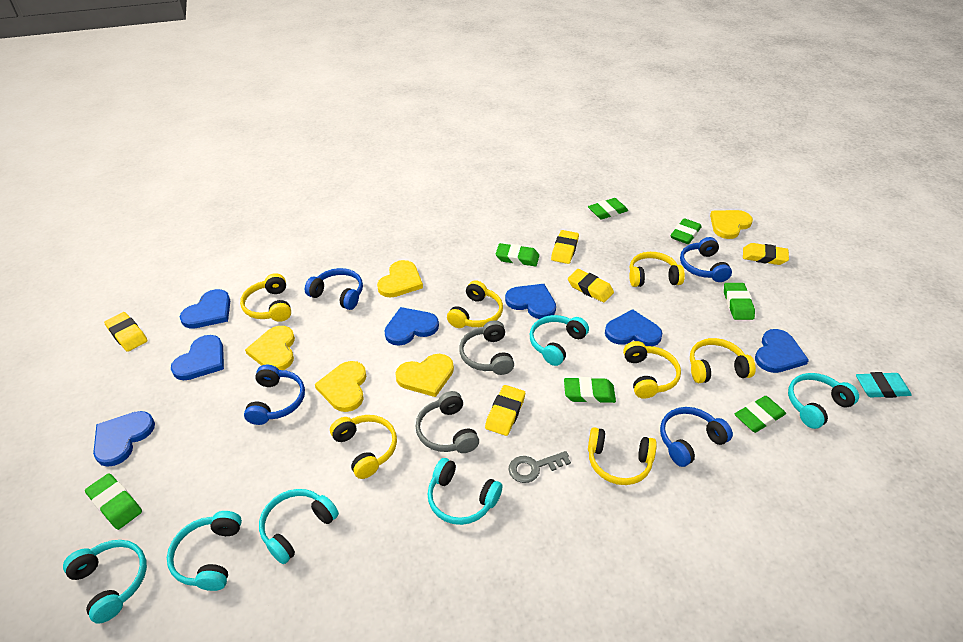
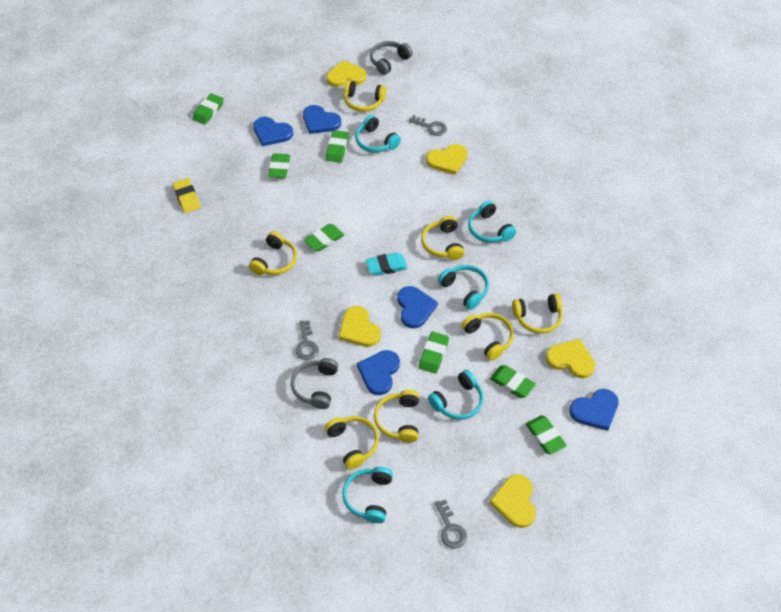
blue headphones: [244,365,305,425] [305,268,363,310] [660,407,733,467] [680,237,732,282] = 4 -> none = 0
blue heart: [93,411,155,467] [171,335,224,380] [180,289,230,329] [384,307,439,346] [505,284,556,319] [605,309,662,346] [755,329,809,373] = 7 -> [253,117,293,146] [303,105,341,134] [357,350,400,395] [397,286,438,328] [569,389,619,431] = 5
grey key: [508,451,571,483] = 1 -> [296,321,319,360] [409,115,447,136] [435,499,467,549] = 3
turquoise headphones: [63,540,147,624] [167,511,242,591] [259,489,339,564] [427,458,502,525] [529,315,589,366] [788,373,859,429] = 6 -> [342,467,393,523] [355,115,401,153] [428,370,484,420] [438,265,489,310] [468,201,516,243] = 5
yellow eraser: [104,312,148,352] [485,385,525,436] [551,230,579,264] [568,269,614,303] [743,243,789,265] = 5 -> [172,178,201,213] = 1

